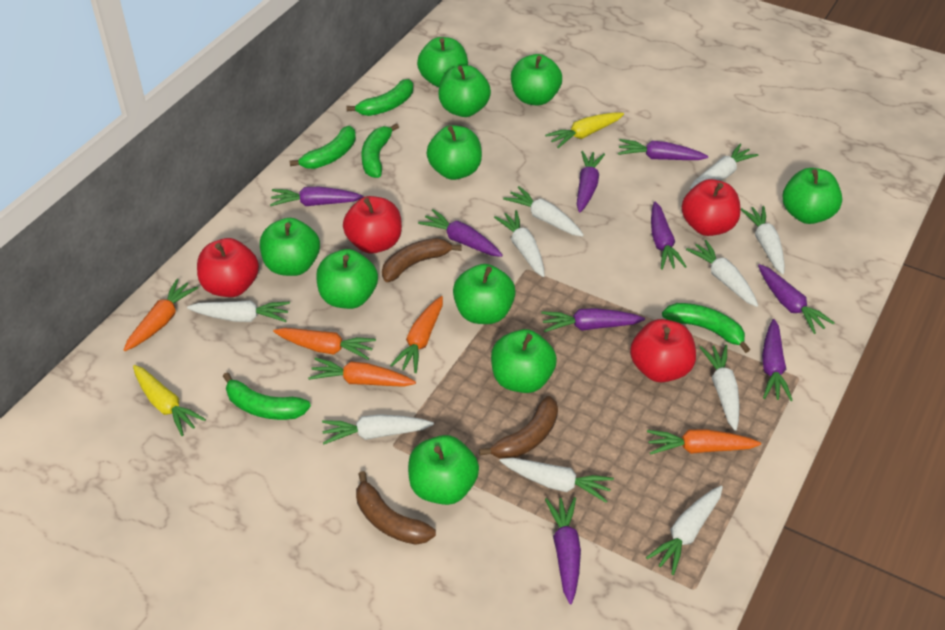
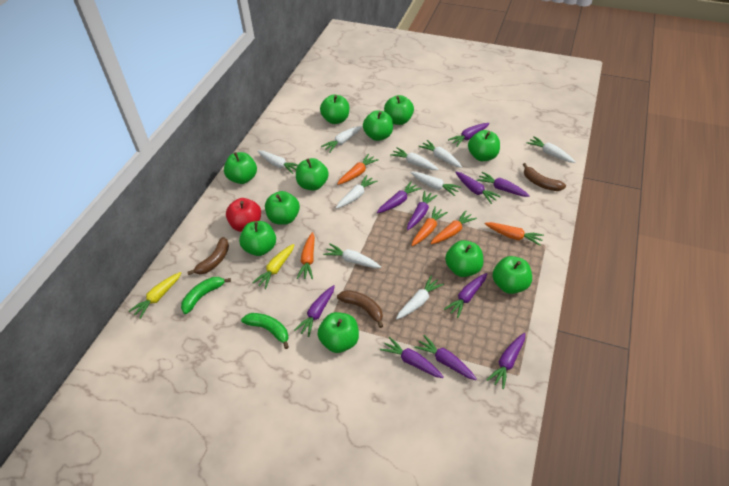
green apple: [260,218,320,276] [316,249,378,309] [408,435,479,505] [417,37,468,87] [427,125,482,180] [438,65,491,117] [453,264,516,324] [491,329,557,393] [511,54,562,105] [783,168,842,224] = 10 -> [224,152,257,184] [239,221,276,256] [265,191,300,225] [296,158,329,190] [317,312,359,353] [320,95,349,124] [363,110,393,141] [384,95,414,125] [445,240,483,277] [468,130,500,161] [492,256,532,294] = 11
green banana: [223,372,311,420] [290,126,356,169] [346,79,413,116] [361,123,399,178] [662,303,750,353] = 5 -> [181,277,231,314] [241,313,289,349] = 2
purple carrot: [270,187,364,206] [418,209,503,257] [541,308,645,332] [545,497,581,604] [577,151,605,213] [618,139,708,160] [651,202,687,270] [758,264,835,334] [762,319,793,401] = 9 -> [294,285,335,337] [377,181,421,213] [380,337,444,378] [407,191,438,230] [414,335,477,380] [444,273,487,318] [448,123,490,147] [455,172,501,204] [476,172,530,197] [487,333,525,389] = 10
red apple: [197,238,259,297] [343,196,402,254] [630,319,696,382] [681,179,741,236] = 4 -> [226,198,261,232] = 1
white carrot: [187,300,290,322] [322,414,434,444] [494,210,545,277] [500,457,614,503] [503,186,584,237] [646,486,723,575] [686,240,758,307] [689,144,758,190] [700,345,740,431] [741,206,785,274] = 10 -> [258,151,298,174] [321,126,362,153] [323,244,381,268] [336,175,377,209] [390,147,439,170] [396,275,444,319] [410,172,461,196] [418,140,462,168] [527,136,575,163] = 9

